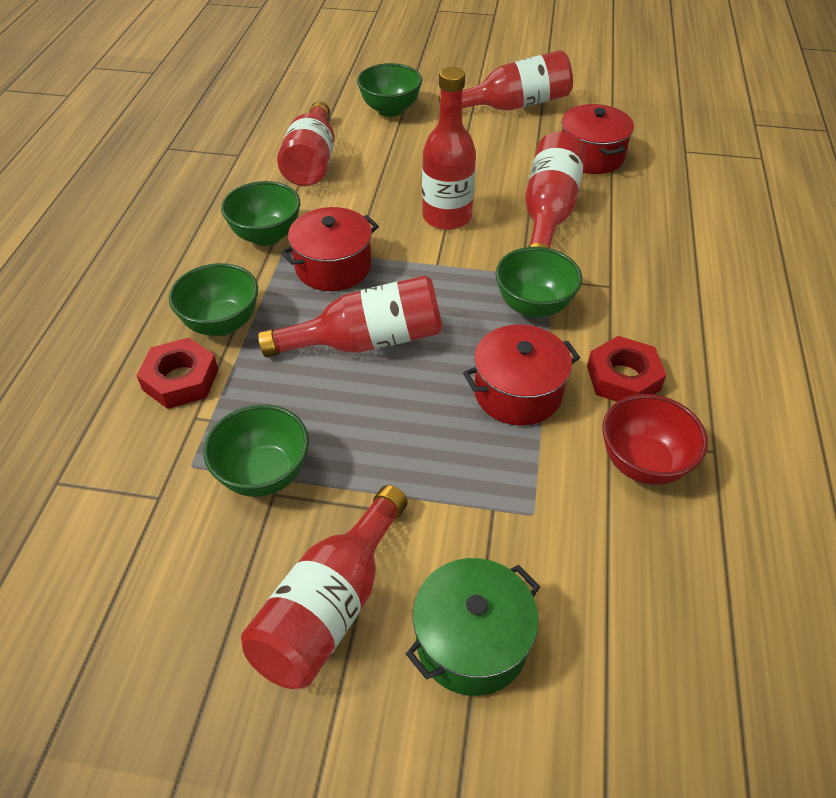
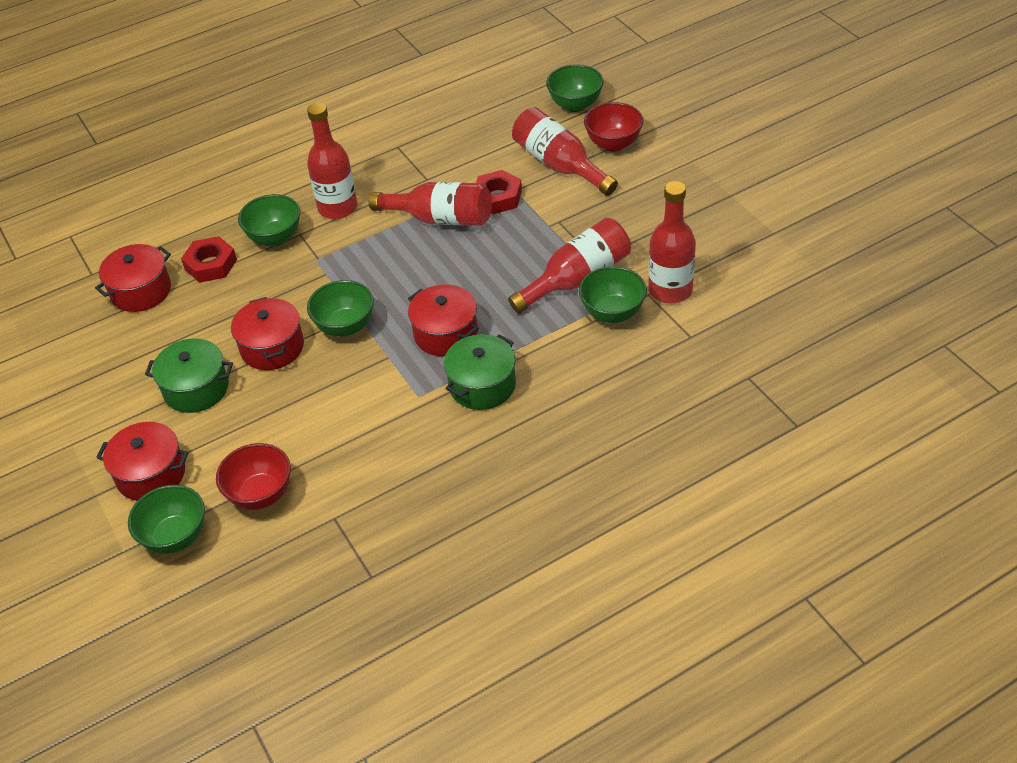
green pot: [406,558,540,696] = 1 -> [145,338,233,413] [444,334,516,410] = 2
red bottle: [241,485,408,689] [258,275,443,357] [277,101,335,186] [422,67,476,230] [439,50,573,111] [525,132,586,249] = 6 -> [307,103,358,219] [369,182,492,226] [508,217,631,314] [512,107,618,196] [648,181,696,303] = 5
red bowl: [602,394,708,485] = 1 -> [216,443,291,510] [584,102,643,152] = 2
red pot: [281,207,379,291] [463,324,580,426] [562,104,634,174] = 3 -> [95,244,171,312] [96,422,189,501] [231,297,304,370] [408,284,479,356] = 4

